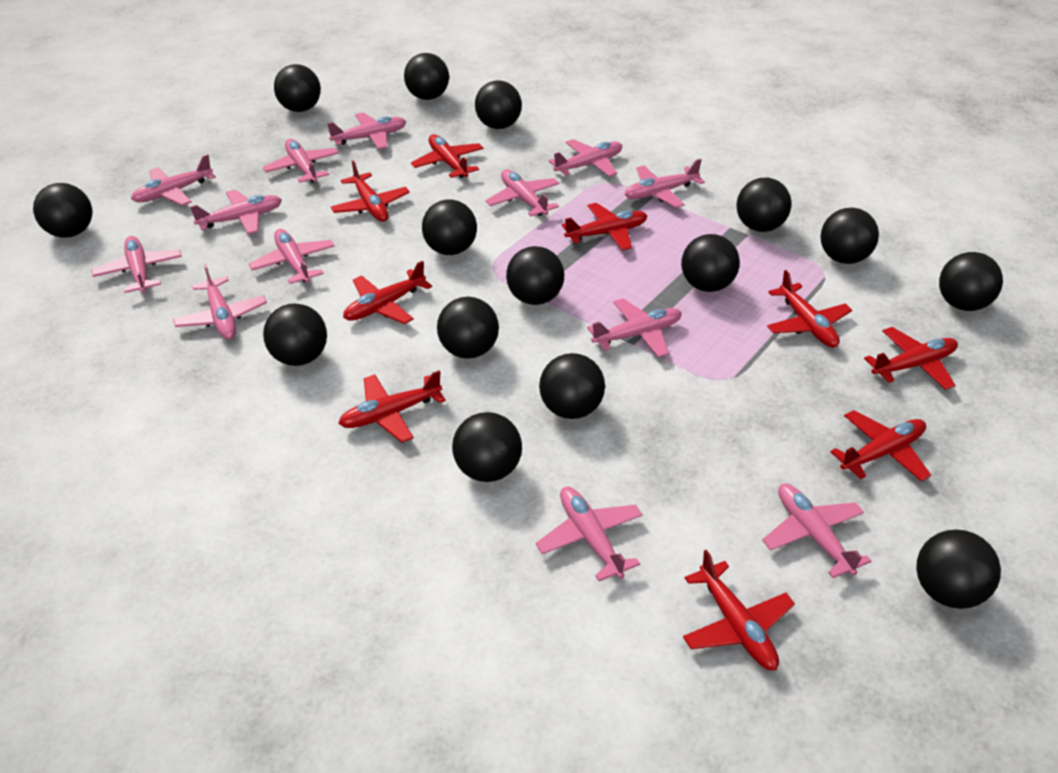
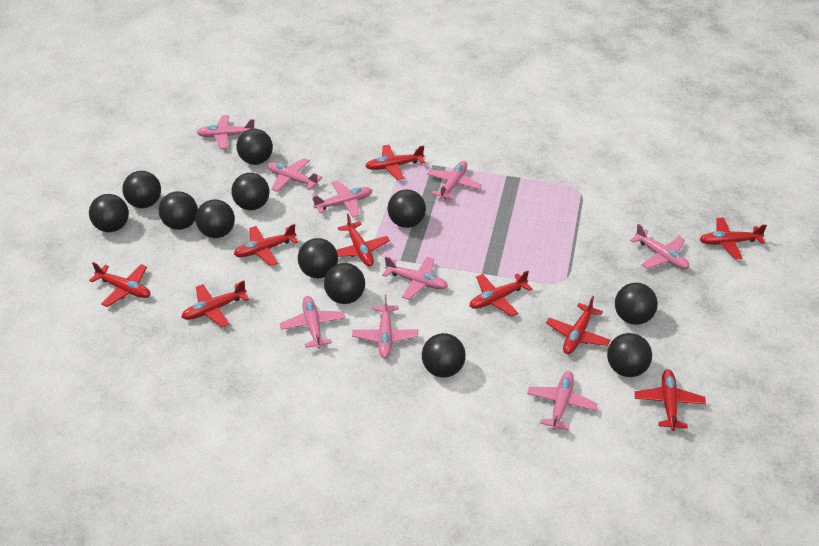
black ball: [33,183,92,238] [263,303,327,366] [274,64,321,112] [404,53,449,100] [422,200,477,255] [437,297,499,359] [452,412,522,482] [475,81,522,129] [506,246,564,305] [539,353,605,419] [681,234,740,292] [737,178,791,232] [821,208,879,264] [916,529,1001,609] [939,252,1003,311] = 15 -> [89,194,129,232] [122,171,161,208] [159,191,198,230] [195,200,235,238] [231,173,269,210] [237,129,273,165] [298,238,338,278] [324,263,365,304] [388,189,426,228] [422,333,466,378] [607,333,652,377] [615,283,658,325] = 12
pink plane: [91,236,182,293] [131,154,216,206] [173,264,267,340] [190,190,282,234] [249,229,335,284] [263,139,339,183] [327,112,406,150] [486,169,560,216] [536,487,643,581] [548,139,622,177] [587,298,682,357] [624,159,705,208] [762,483,871,578] = 13 -> [196,115,256,149] [267,158,322,192] [280,296,345,349] [312,180,372,217] [352,295,418,358] [382,256,448,300] [427,161,482,200] [527,371,597,430] [630,224,689,269] = 9

